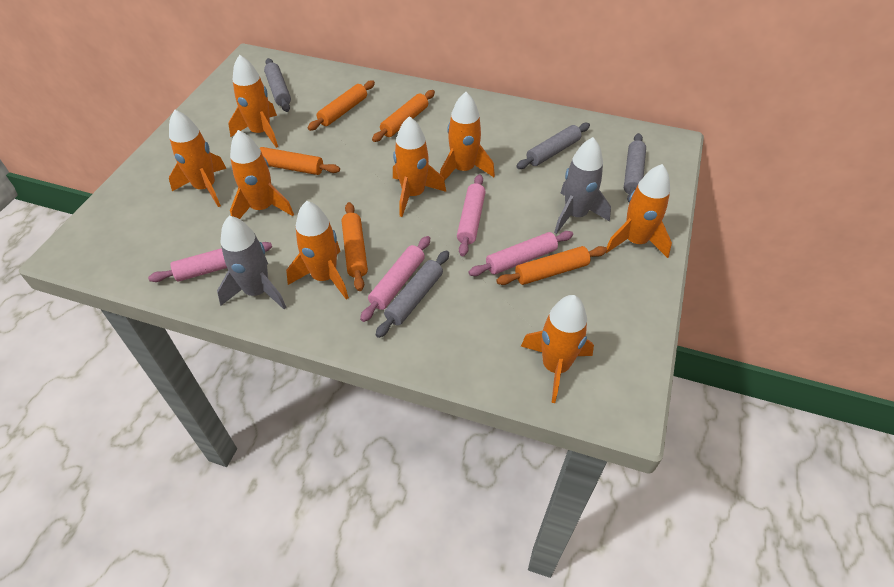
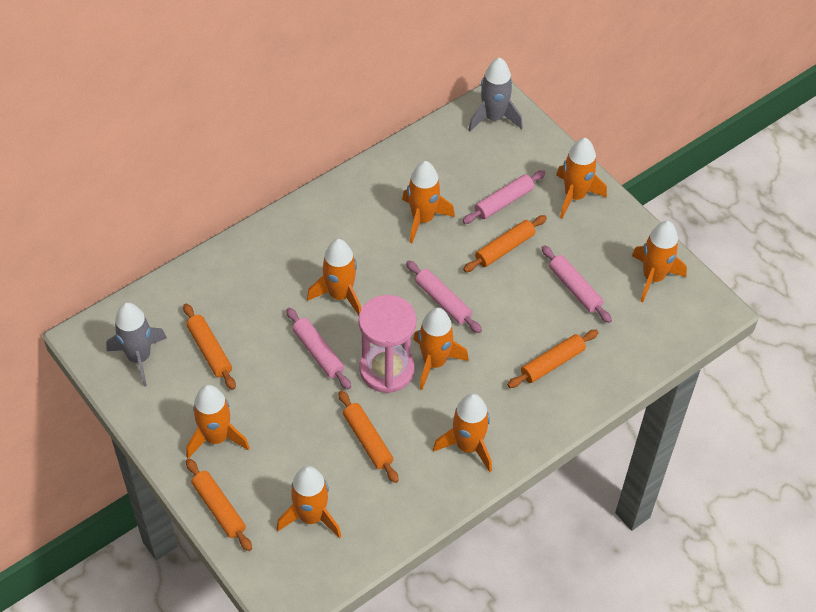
grey rolling pin: [264,58,291,112] [376,251,449,338] [516,123,590,169] [624,133,646,203] = 4 -> none = 0
pink hourglass: none = 0 -> [358,295,416,393] = 1

